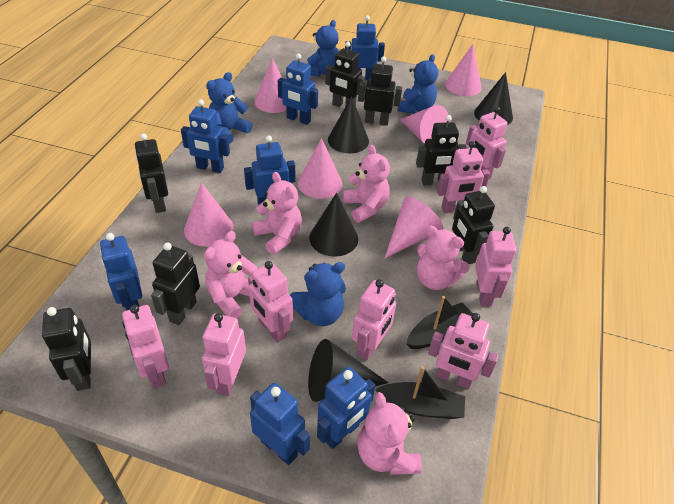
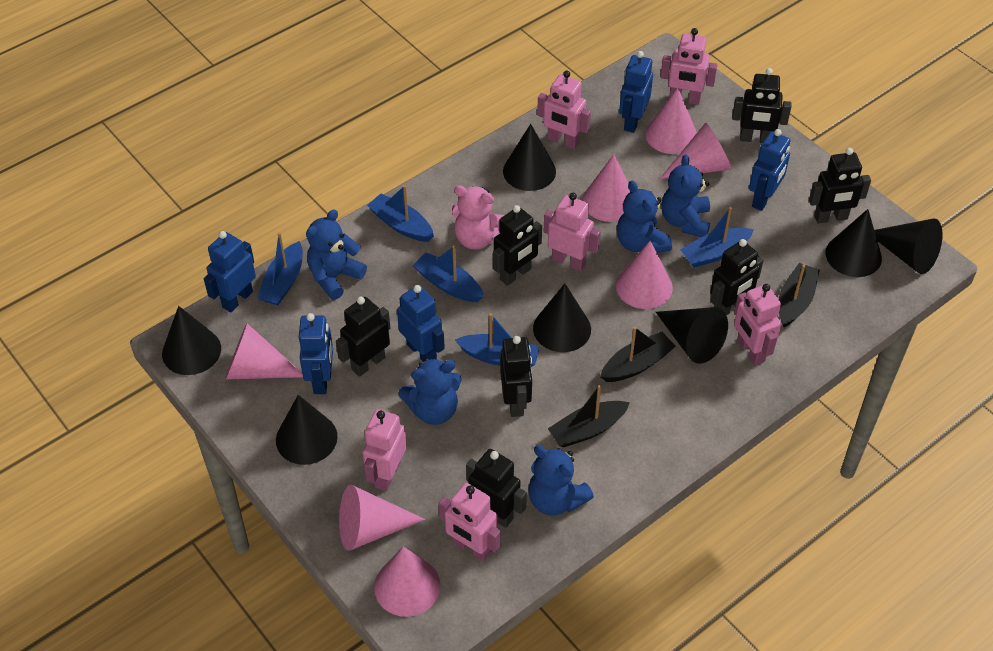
black boat: [375,366,465,419] [406,296,473,349] = 2 -> [548,385,630,447] [600,327,676,382] [779,263,820,327] = 3
black cone: [308,339,389,402] [309,193,358,257] [328,96,369,153] [474,72,513,125] = 4 -> [162,306,221,375] [276,395,338,465] [503,124,556,191] [533,284,591,352] [656,307,728,364] [825,209,882,277] [874,219,942,274] = 7
blue boat: none = 0 -> [257,233,303,305] [367,185,434,242] [413,246,484,302] [455,313,540,367] [680,207,754,268] = 5
blue robot: [100,233,142,311] [181,100,230,173] [244,135,295,205] [250,383,310,465] [278,54,318,125] [317,367,375,449] [345,15,385,81] = 7 -> [204,231,256,312] [299,313,333,394] [397,285,445,362] [619,51,653,133] [749,129,790,211] = 5
blue teddy bear: [206,72,252,144] [290,262,346,326] [307,20,339,77] [397,54,438,114] = 4 -> [306,209,367,300] [398,358,462,425] [528,445,594,516] [617,181,672,253] [661,154,710,237] = 5
pink cone: [184,182,234,247] [254,58,287,113] [298,138,343,199] [384,196,443,259] [400,105,450,144] [445,44,482,96] = 6 -> [225,323,303,380] [339,485,425,551] [374,547,441,617] [582,154,630,222] [616,241,673,309] [645,88,697,154] [660,123,732,179] = 7
pink robot: [122,305,169,388] [202,313,246,396] [248,261,293,343] [352,279,396,360] [428,313,498,389] [437,141,490,213] [466,107,507,180] [475,227,516,306] = 8 -> [363,409,407,491] [439,483,501,562] [537,70,591,149] [543,193,601,271] [661,28,717,105] [734,284,782,365] = 6
pink teddy bear: [204,231,257,318] [252,172,302,255] [343,145,390,223] [357,392,422,475] [417,226,470,290] = 5 -> [452,185,504,250] = 1

